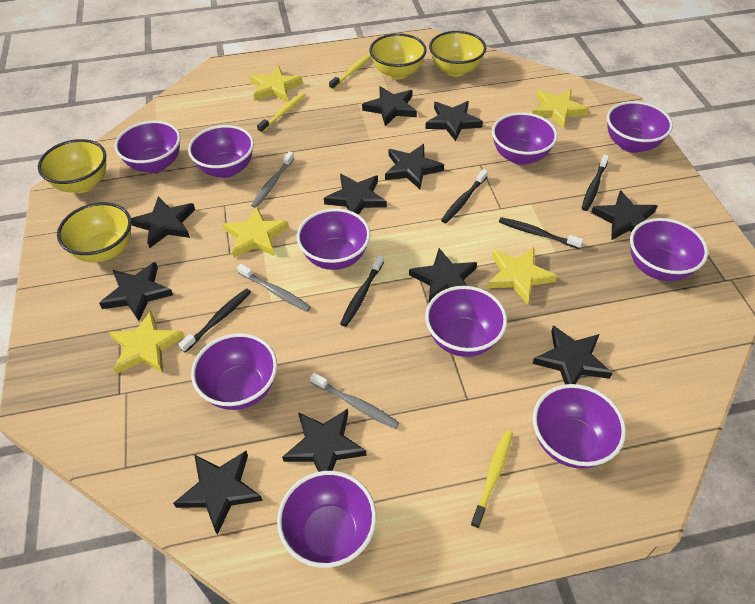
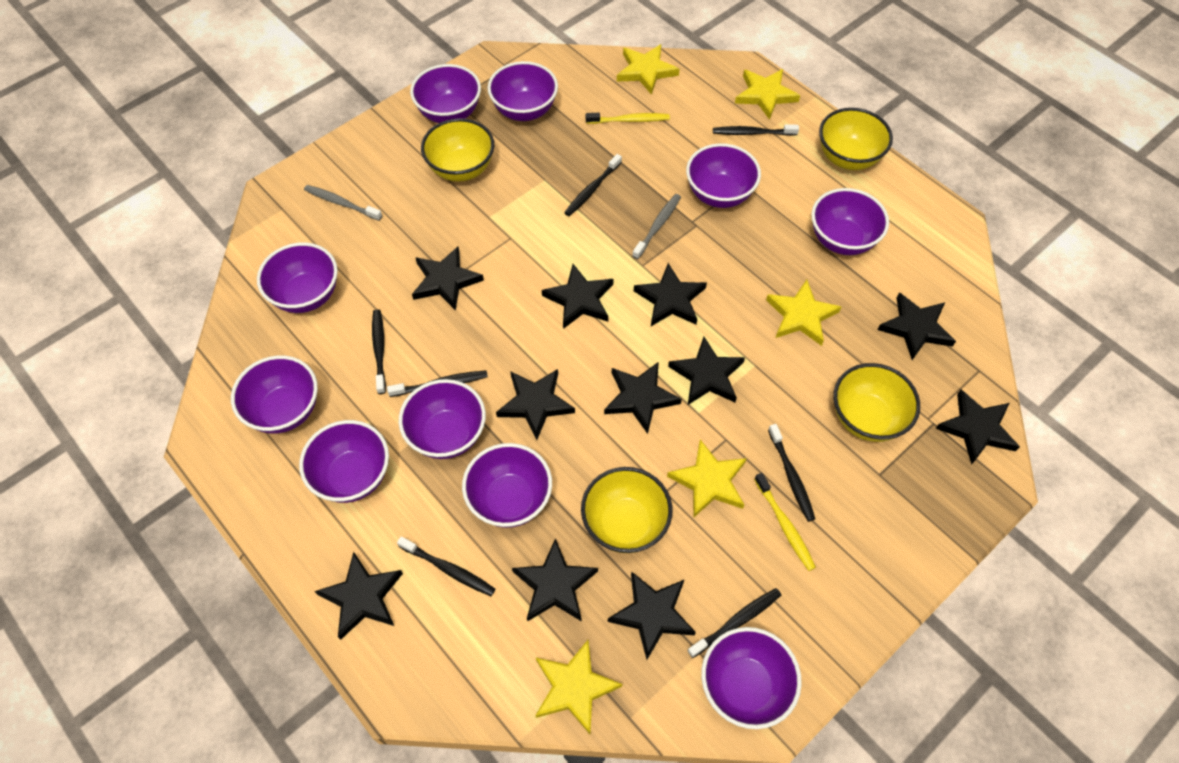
black toothbrush: [179,288,251,352] [340,255,384,327] [441,169,488,223] [499,217,583,249] [582,154,609,211] = 5 -> [372,309,386,394] [387,371,488,397] [397,536,495,596] [564,154,622,216] [687,588,781,658] [713,124,799,136] [768,424,815,522] = 7
grey toothbrush: [237,264,311,312] [251,152,295,208] [310,373,399,429] = 3 -> [304,185,382,221] [632,194,681,259] = 2
yellow toothbrush: [257,92,306,133] [329,54,371,90] [471,430,513,529] = 3 -> [586,113,670,124] [754,473,816,571] = 2

